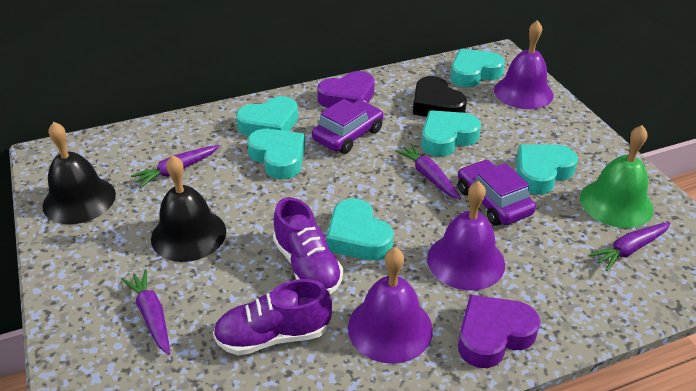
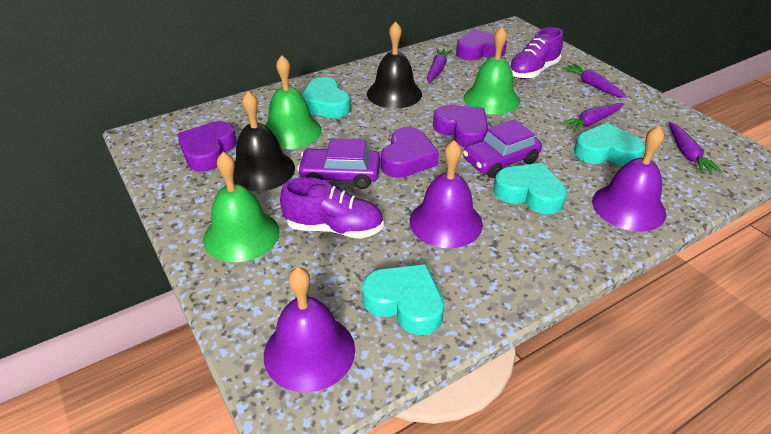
black heart: [413,76,467,117] = 1 -> none = 0
green bell: [580,125,654,228] = 1 -> [203,152,280,262] [265,55,322,149] [464,27,520,114] = 3
purple heart: [317,71,375,108] [458,295,540,368] = 2 -> [177,121,237,172] [381,127,439,178] [433,105,488,148] [456,29,507,60] = 4
turquoise heart: [236,96,298,136] [247,129,305,179] [326,198,393,261] [421,110,481,156] [450,49,505,87] [516,144,578,194] = 6 -> [301,77,350,118] [362,264,444,335] [493,163,567,215] [574,123,645,166] = 4

